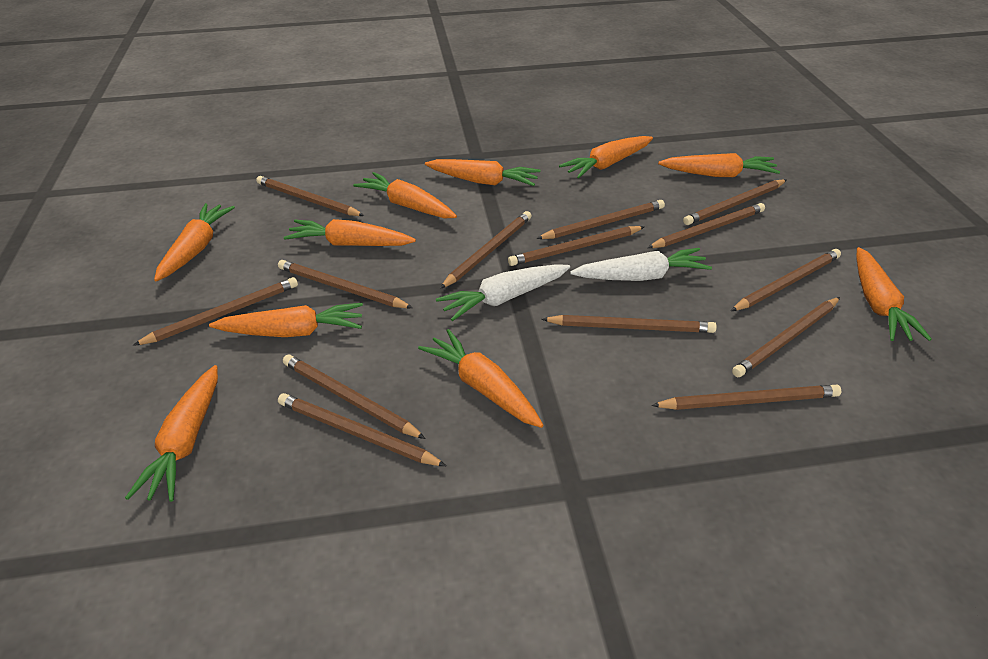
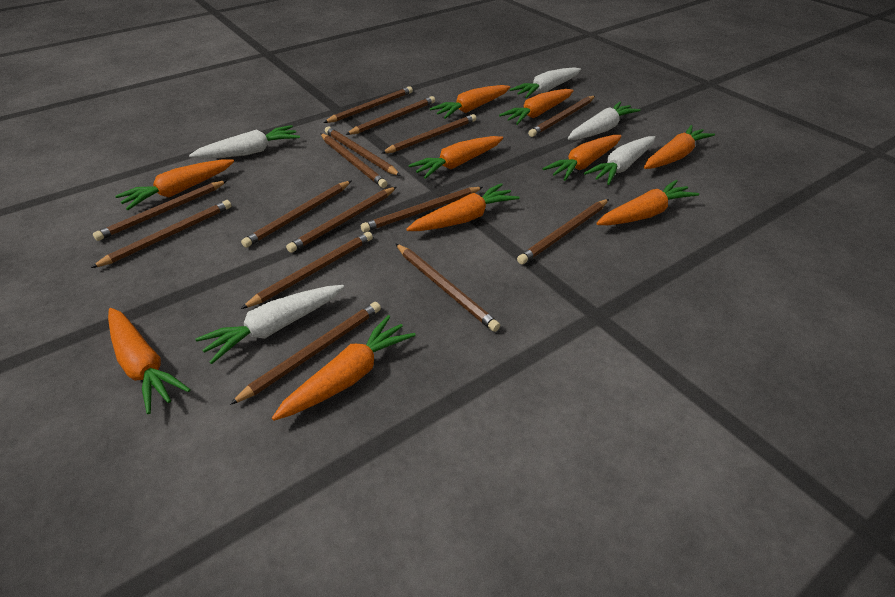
brown pencil: [133,277,298,346] [256,176,364,216] [278,260,413,308] [278,393,446,466] [283,355,426,439] [440,211,532,289] [508,226,644,266] [536,200,665,239] [541,315,717,333] [647,203,765,248] [651,385,841,410] [683,179,787,225] [731,249,841,311] [732,297,840,377] = 14 -> [91,200,232,268] [93,180,228,241] [230,302,381,405] [241,181,351,248] [241,231,373,309] [286,187,396,253] [320,133,388,188] [323,86,413,123] [325,127,401,176] [345,96,435,135] [361,187,483,232] [381,114,476,154] [396,244,500,332] [517,199,609,264] [528,96,595,137] = 15
white carrot: [436,264,570,321] [570,248,712,281] = 2 -> [189,125,300,159] [195,285,344,364] [510,67,581,99] [568,101,641,140] [584,136,655,185] = 5

